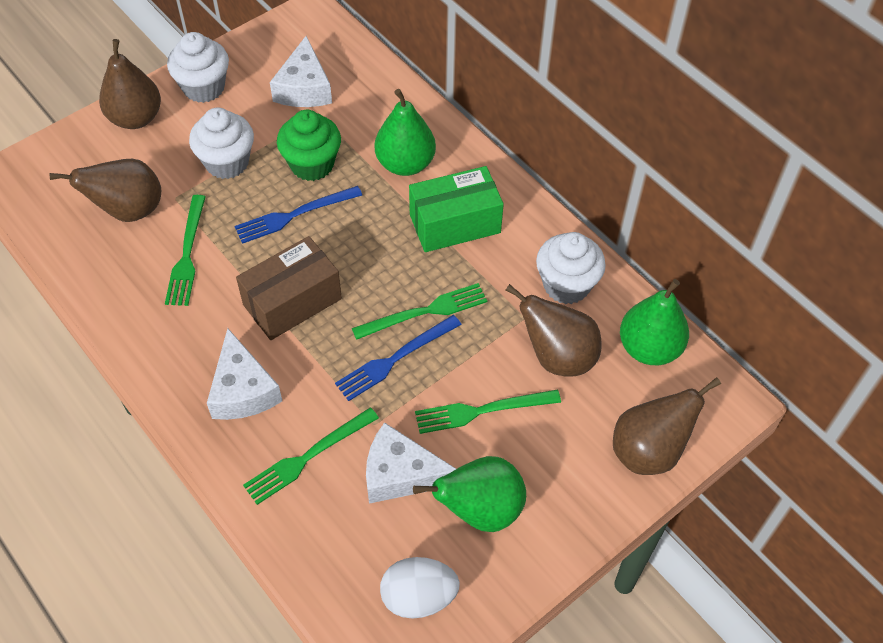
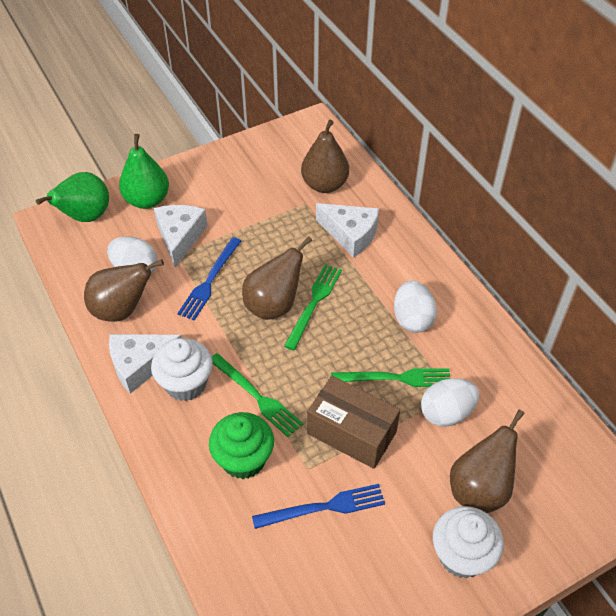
green box: [409,166,504,252] = 1 -> none = 0
green fork: [165,195,206,306] [243,407,379,505] [352,283,487,340] [415,390,561,434] = 4 -> [212,353,303,437] [284,264,342,350] [331,368,451,387] = 3
green pear: [375,89,436,176] [413,456,526,532] [620,279,689,365] = 3 -> [36,172,109,222] [119,134,169,209] = 2
white cupcake: [167,32,229,103] [189,108,254,179] [536,232,606,304] = 3 -> [151,338,213,401] [433,506,504,578] = 2
white egg: [380,557,460,619] = 1 -> [107,236,158,274] [394,280,437,333] [421,378,479,427] = 3

